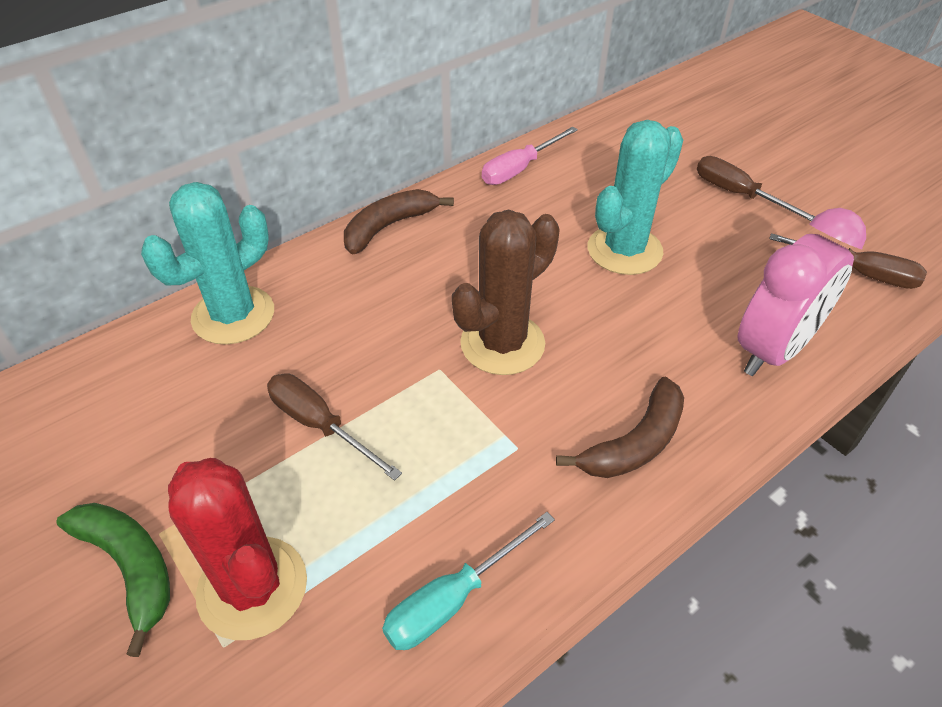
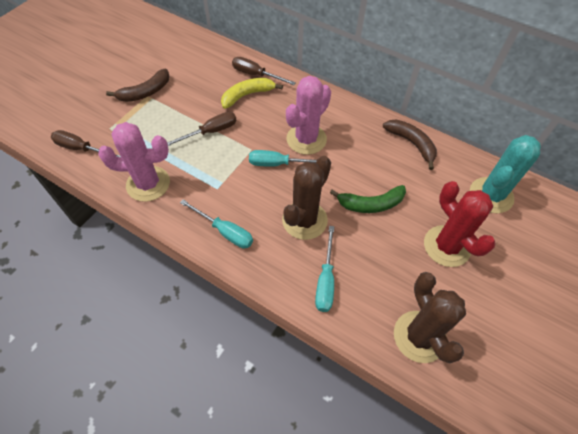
brown cactus: [452,210,560,375] = 1 -> [282,156,331,240] [394,272,466,364] = 2
pink cactus: none = 0 -> [98,122,170,202] [286,76,331,155] = 2
pink clock: [737,208,866,376] = 1 -> none = 0
pink screwdriver: [482,126,578,185] = 1 -> none = 0
turquoise cactus: [141,182,274,345] [587,120,683,275] = 2 -> [470,135,541,213] = 1
turquoise screwdriver: [382,512,555,650] = 1 -> [180,200,253,249] [249,150,317,167] [315,226,334,312] = 3
yellow banana: none = 0 -> [221,78,283,109] = 1

